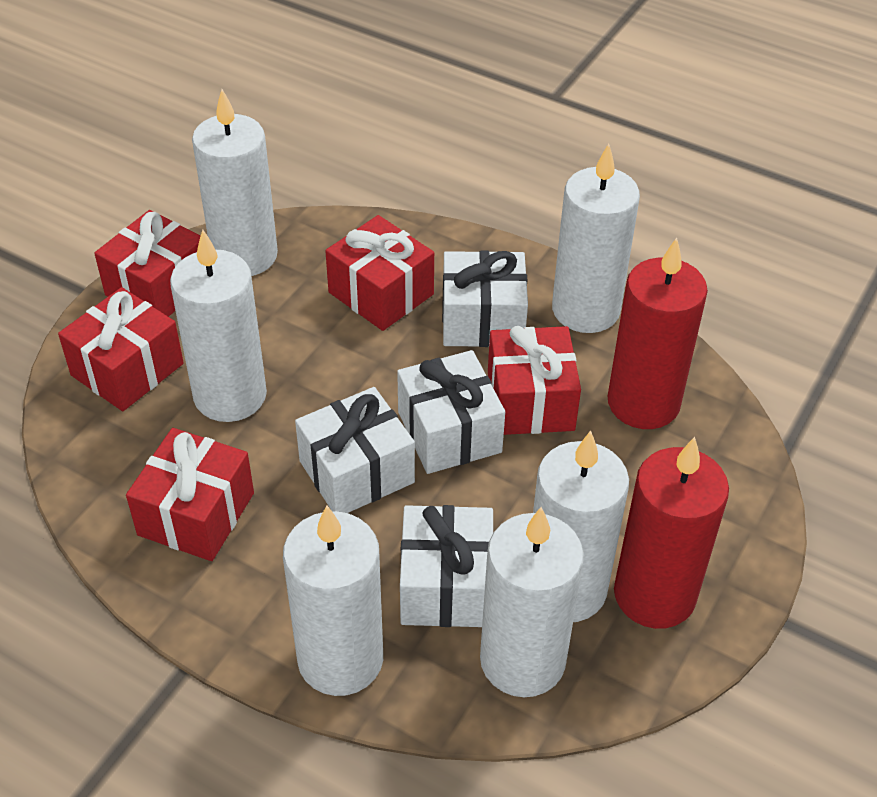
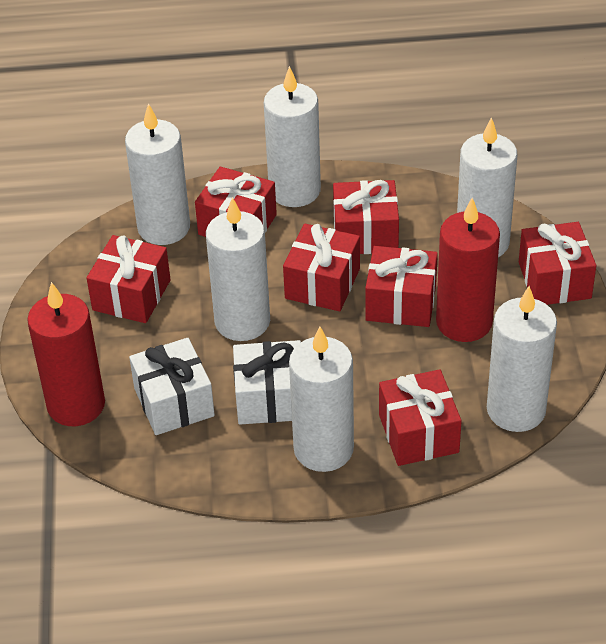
red gift: [58,287,184,411] [94,210,200,317] [126,428,254,561] [325,215,434,331] [488,326,581,435] = 5 -> [87,235,171,323] [195,167,277,237] [283,224,360,311] [333,180,399,254] [365,246,438,327] [379,369,462,466] [519,222,596,305] = 7
white gift: [295,387,415,513] [397,350,505,474] [400,505,493,627] [442,251,528,347] = 4 -> [129,338,215,435] [233,340,301,425] = 2

